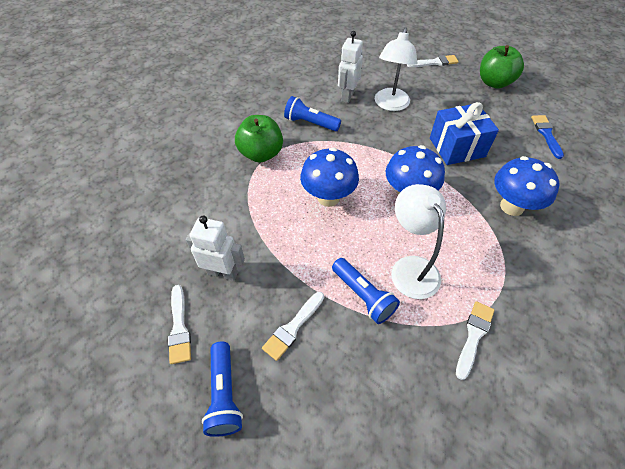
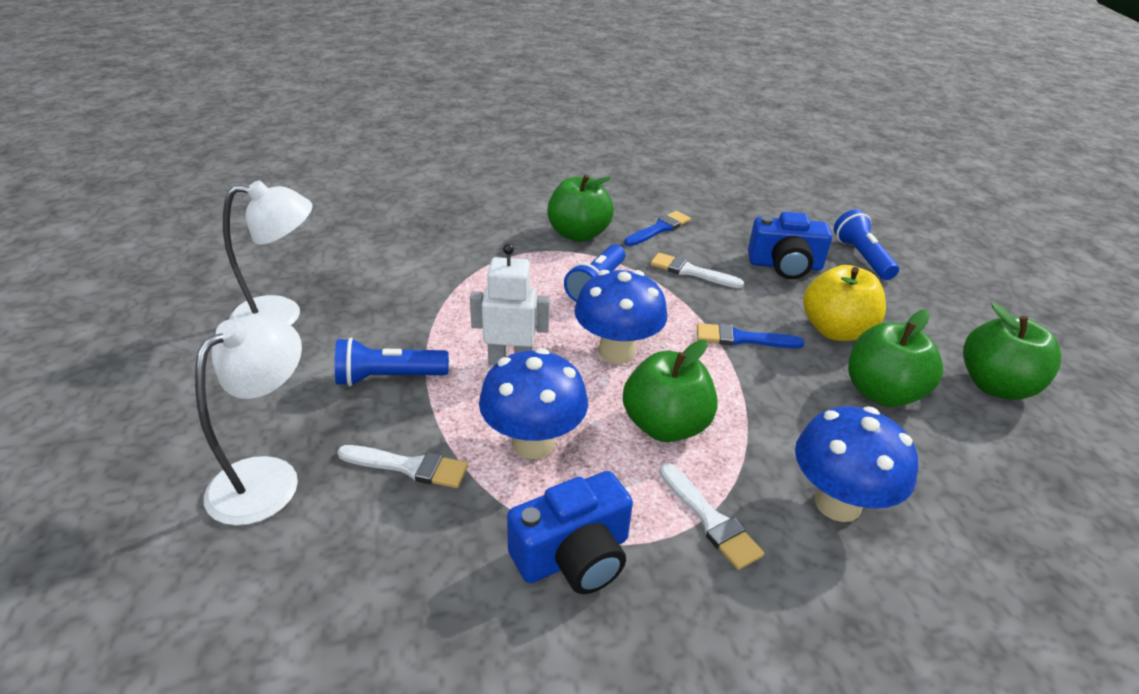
blue brush: [531,115,564,159] = 1 -> [624,211,691,246] [697,323,805,348] = 2
blue camera: none = 0 -> [507,471,633,594] [748,212,832,279] = 2
blue gift: [430,102,499,165] = 1 -> none = 0
green apple: [235,115,283,163] [480,45,524,89] = 2 -> [547,174,614,242] [623,340,718,442] [848,310,943,407] [963,303,1061,400] = 4
white brush: [168,285,191,364] [262,292,324,361] [407,55,459,67] [456,301,494,380] = 4 -> [337,445,468,488] [650,253,744,288] [659,463,764,570] = 3
white robot: [186,216,245,281] [338,31,363,103] = 2 -> [470,244,550,366] = 1
yellow apple: none = 0 -> [803,265,886,341] = 1

